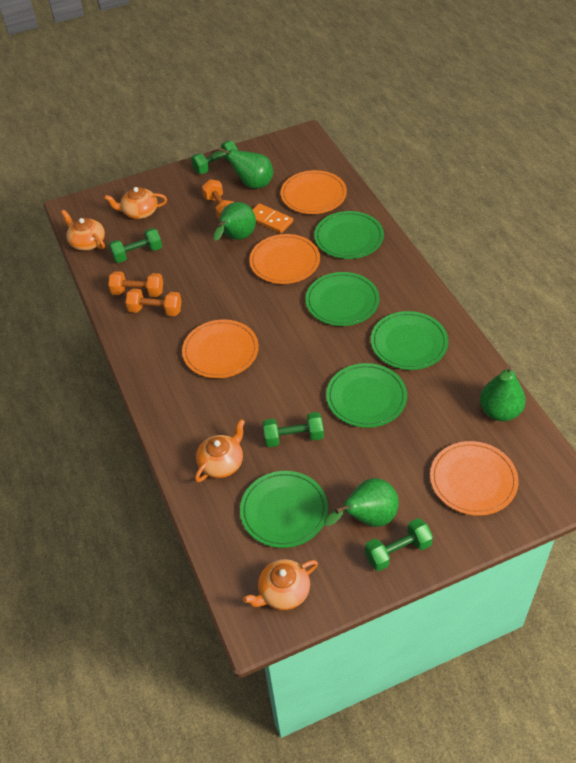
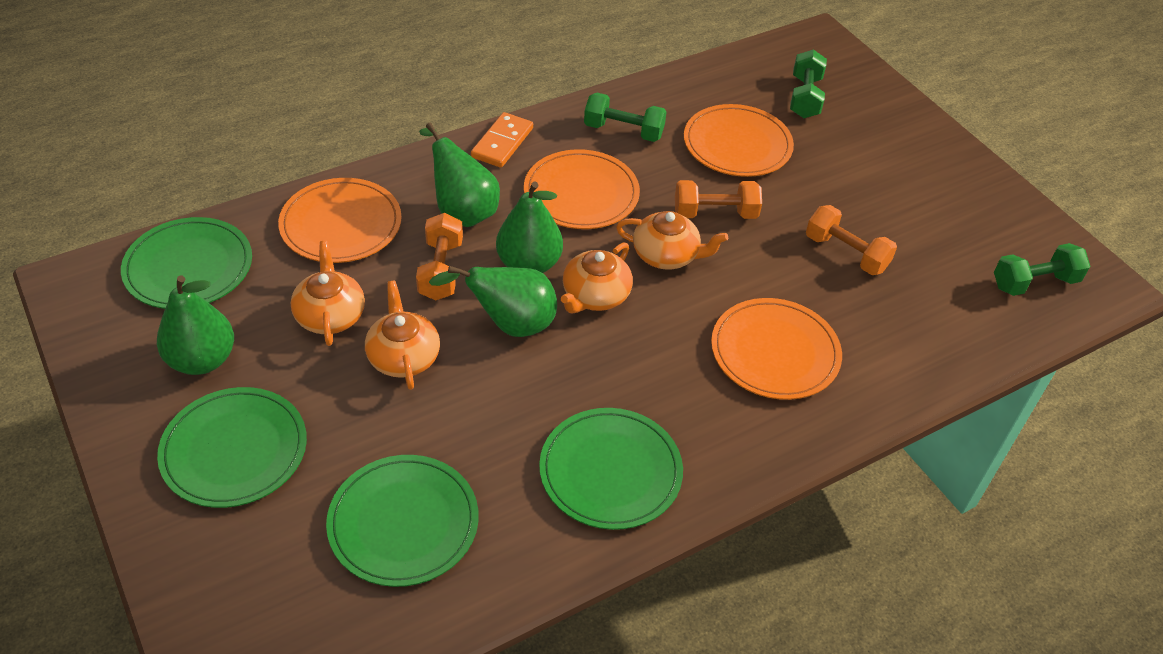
green dumbbell: [109,228,162,263] [191,141,238,174] [263,412,324,447] [365,518,433,571] = 4 -> [584,93,667,142] [790,49,827,118] [994,243,1090,296] = 3
green plate: [240,471,328,548] [305,272,380,326] [314,211,384,259] [326,363,407,428] [371,311,448,370] = 5 -> [121,217,252,309] [157,387,307,508] [326,455,478,587] [539,408,683,530] = 4

